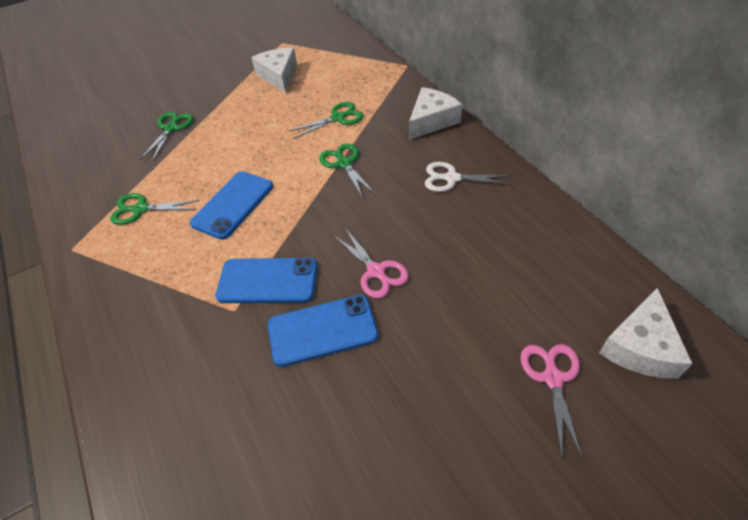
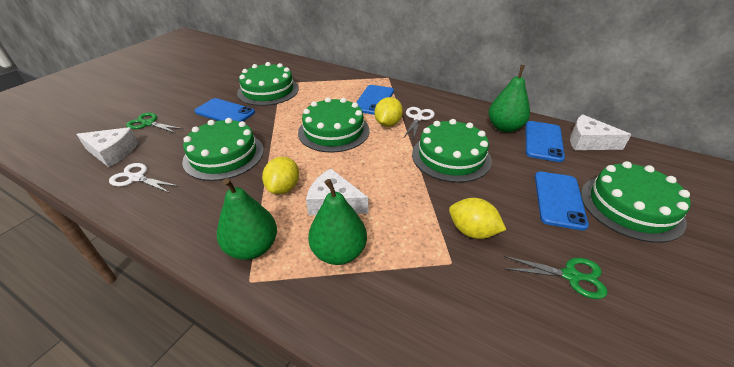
blue phone: [190,171,273,240] [216,258,318,303] [268,295,378,367] = 3 -> [195,98,255,122] [356,85,394,115] [526,121,565,162] [535,172,589,231] = 4
green cake: none = 0 -> [182,118,264,181] [237,62,299,106] [298,97,370,153] [412,119,492,183] [581,161,691,243] = 5
green pear: none = 0 -> [217,178,277,260] [308,179,367,265] [488,65,530,132] = 3
green scissors: [110,193,200,225] [140,112,194,162] [289,102,364,139] [319,143,376,198] = 4 -> [126,113,184,133] [504,256,608,299] = 2
pink scissors: [333,228,409,299] [520,344,583,460] = 2 -> none = 0
white scissors: [425,162,512,192] = 1 -> [109,163,178,193] [404,107,435,138] = 2
yellow lemon: none = 0 -> [262,157,299,194] [375,97,403,127] [449,198,506,239] = 3

